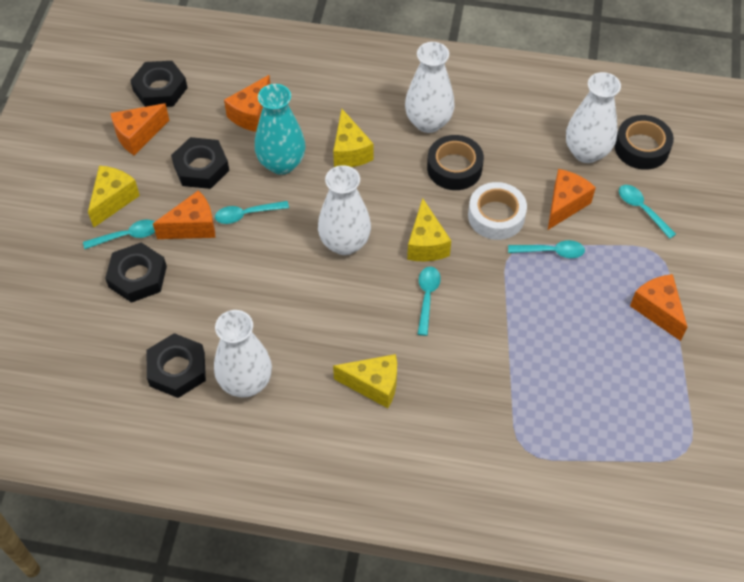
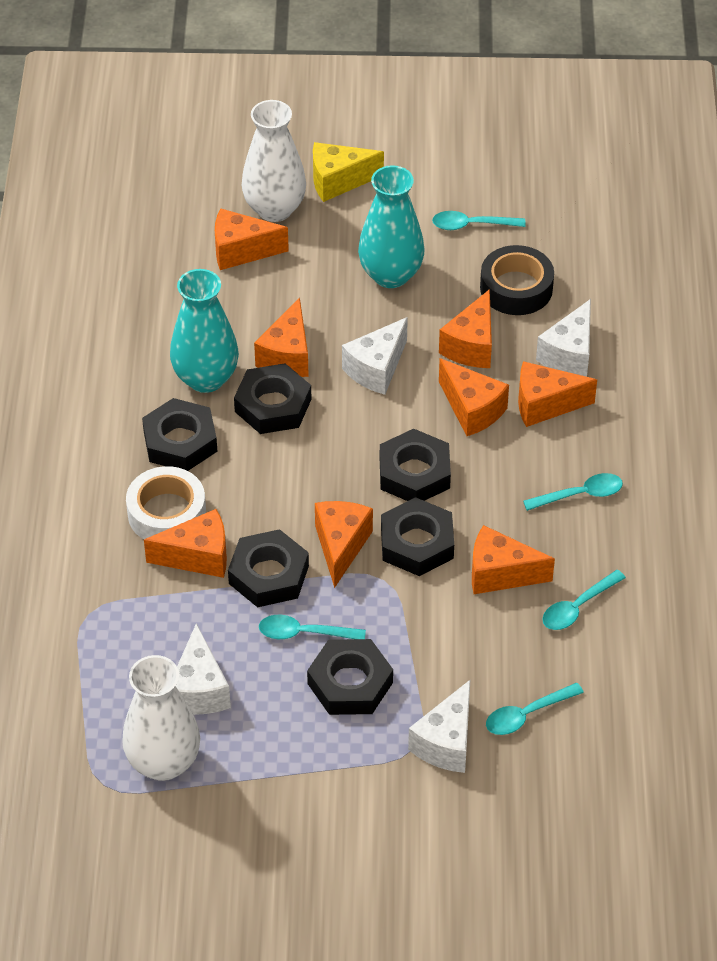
black nut: [105,242,167,303] [130,61,188,107] [147,333,206,398] [171,137,229,189] = 4 -> [142,398,217,471] [228,529,309,607] [234,363,311,434] [307,639,393,715] [380,429,451,501] [381,497,454,576] = 6
black tape: [427,135,484,190] [615,115,674,170] = 2 -> [480,245,554,315] = 1
orange cheese: [110,103,169,155] [153,190,215,239] [224,75,270,132] [548,169,596,230] [630,274,687,341] = 5 -> [144,509,227,578] [215,209,289,270] [254,298,309,377] [315,501,373,588] [439,289,492,368] [439,358,509,436] [472,525,555,594] [518,361,597,427] = 8
turquoise vase: [255,84,306,175] = 1 -> [170,269,239,393] [358,165,425,288] = 2
white cheese: none = 0 -> [176,623,231,715] [342,317,408,395] [408,679,471,773] [536,299,591,377] = 4
white vase: [214,310,272,398] [318,165,371,255] [405,42,455,133] [566,72,621,163] = 4 -> [122,655,200,781] [242,100,306,222] = 2
yellow cheese: [88,166,140,227] [333,109,374,167] [333,354,397,408] [407,198,451,262] = 4 -> [313,142,384,202] = 1

